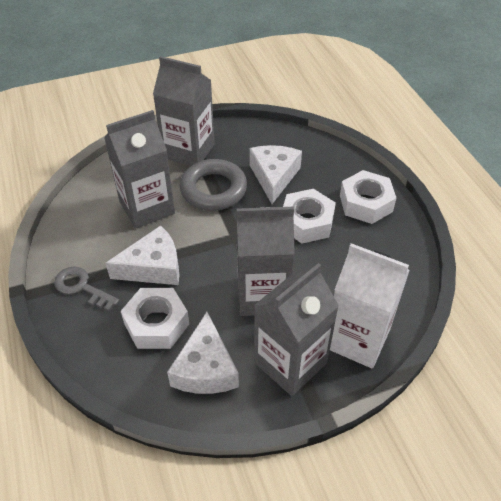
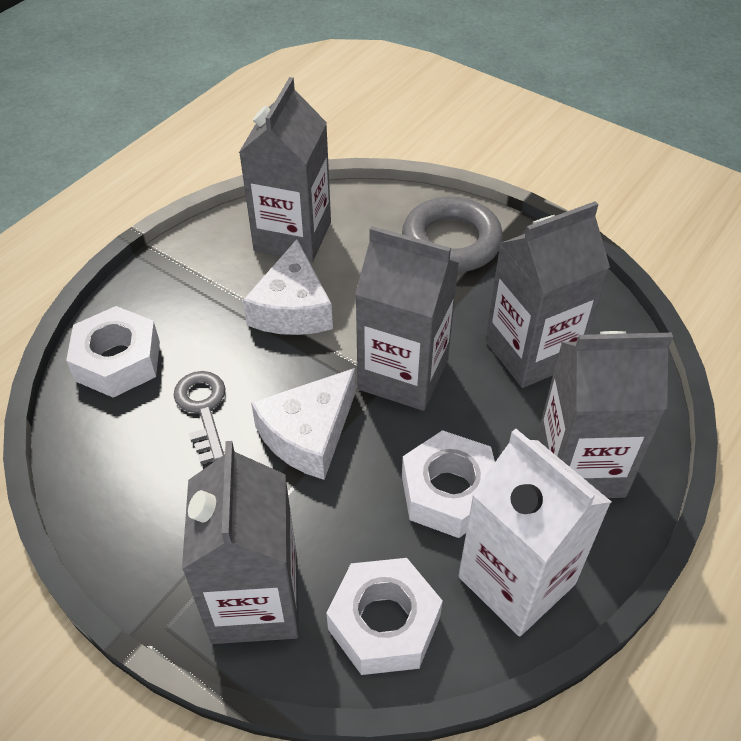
grey carton: [104,110,175,229] [153,56,215,166] [236,207,295,316] [254,263,339,396] = 4 -> [182,441,299,644] [239,77,331,262] [355,226,459,411] [485,201,610,388] [537,331,673,498] = 5
white cheese: [106,225,179,285] [167,312,239,394] [249,145,302,204] = 3 -> [243,239,333,335] [251,368,356,480] = 2

